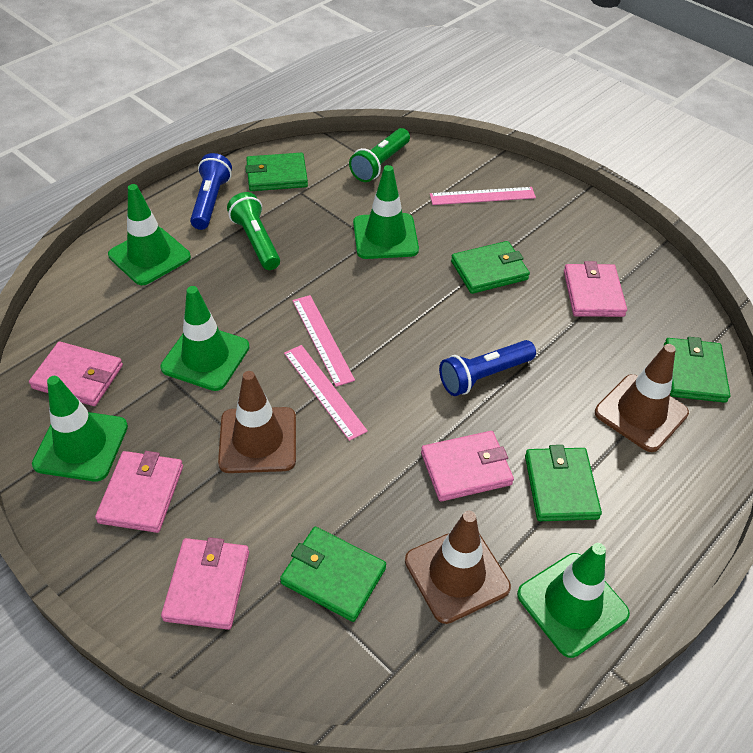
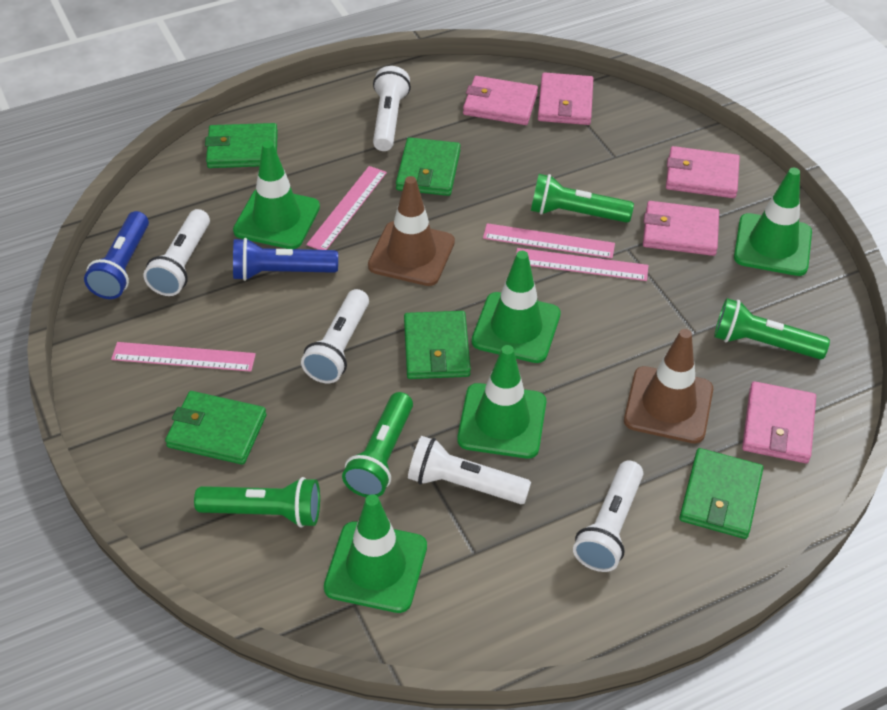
brown traffic cone: [218,371,296,473] [405,511,511,624] [595,344,689,452] = 3 -> [368,176,455,286] [624,329,713,443] = 2
green flashlight: [227,192,280,270] [349,128,410,182] = 2 -> [194,477,320,528] [342,392,413,497] [531,174,634,223] [714,298,830,359] = 4
pink ruler: [284,345,368,441] [292,295,355,387] [430,187,536,205] = 3 -> [111,342,256,372] [306,166,387,250] [483,223,615,259] [515,248,649,281] = 4
white flashlight: none = 0 -> [143,209,210,296] [301,289,369,383] [373,66,411,151] [408,436,531,504] [573,461,643,572] = 5

